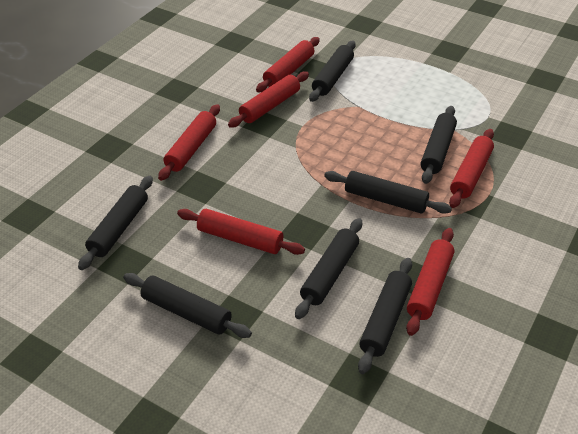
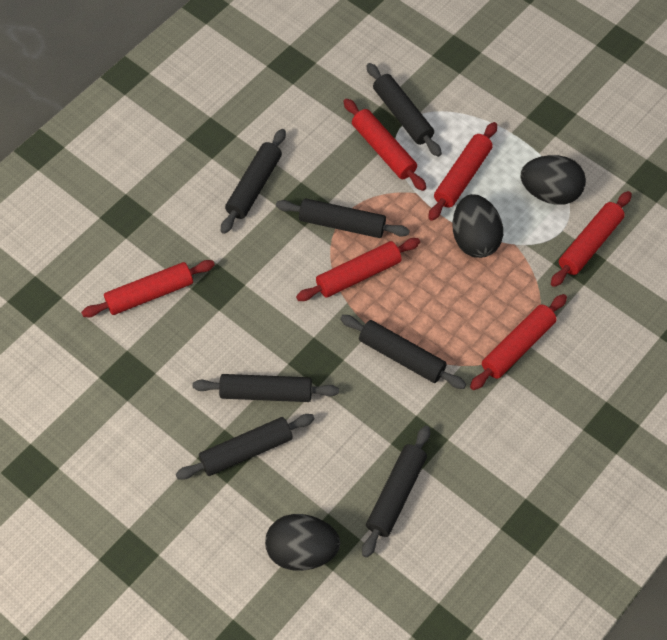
black egg: none = 0 -> [265,514,340,571] [452,194,503,258] [521,155,586,205] = 3

